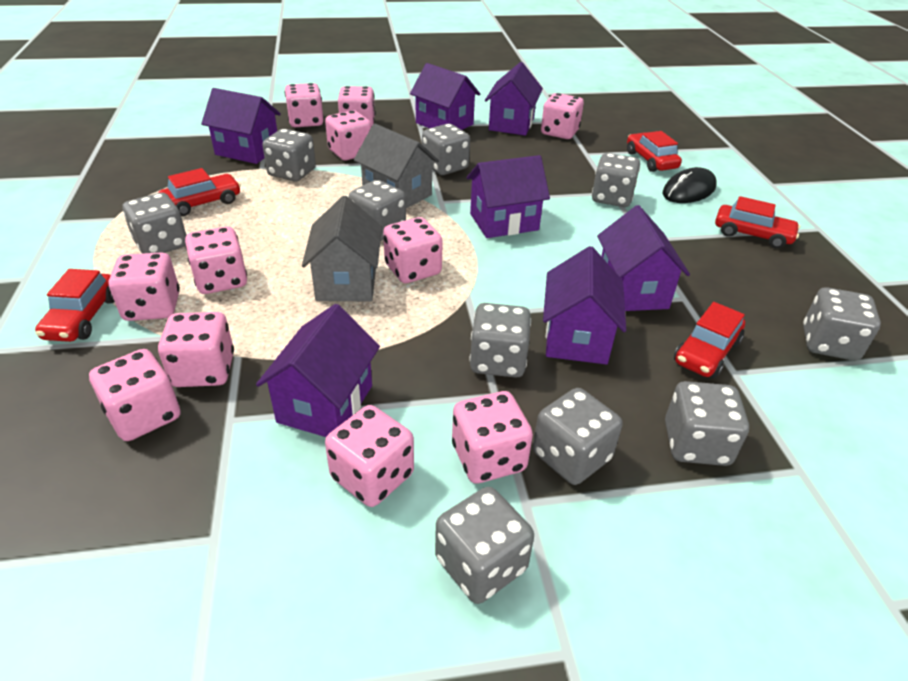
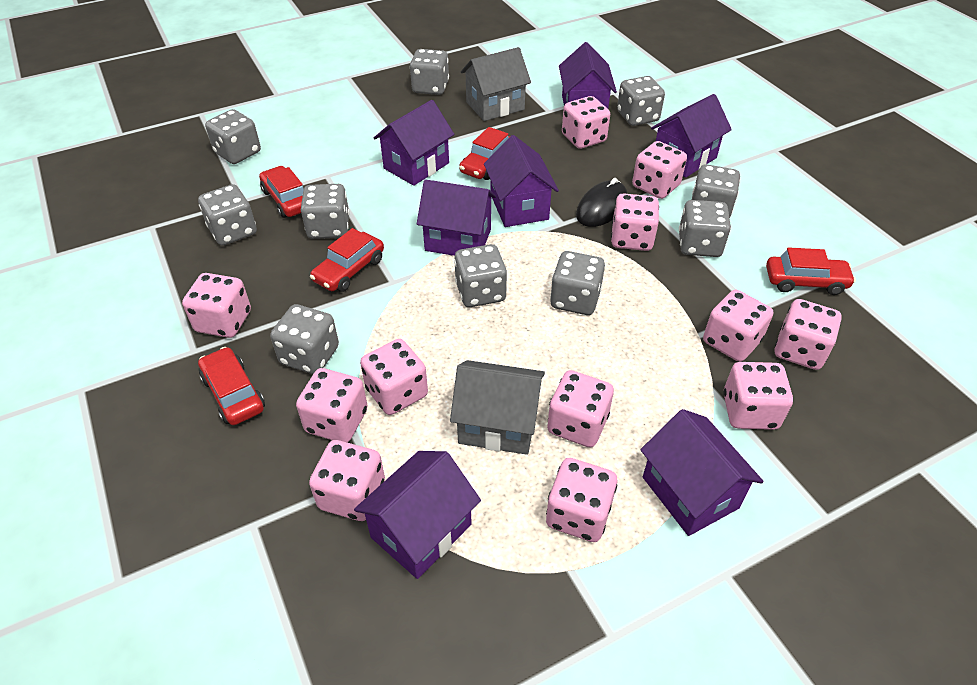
pink dice: [89,349,180,441] [109,252,180,321] [158,312,234,387] [185,226,247,294] [285,83,324,127] [325,110,372,160] [325,405,414,507] [338,86,375,126] [383,217,443,283] [452,391,533,483] [541,93,584,139] = 11 -> [182,273,251,338] [296,368,368,443] [309,440,385,521] [360,339,428,415] [546,458,617,542] [547,370,614,448] [562,96,610,149] [611,193,659,251] [632,141,687,199] [703,290,773,362] [723,362,793,430] [775,299,842,370] = 12

